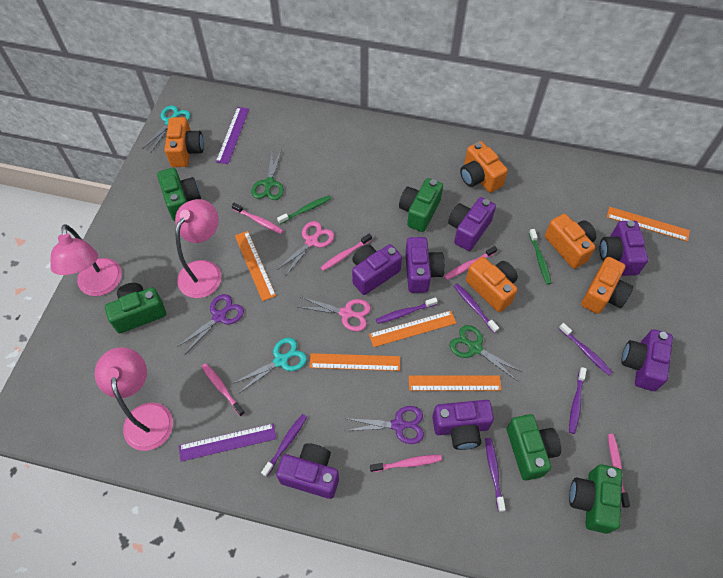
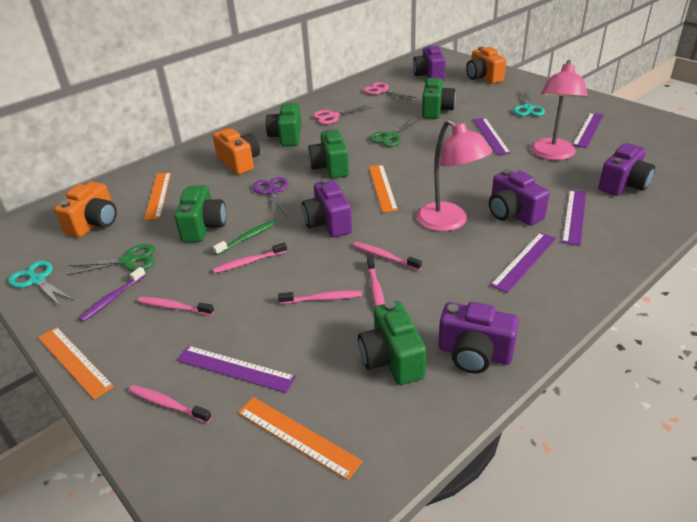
green toothbrush: [277,195,331,224] [529,229,551,285] = 2 -> [213,220,276,255] = 1
orange camera: [165,117,204,167] [460,141,508,193] [466,257,518,312] [545,214,597,269] [581,257,633,314] = 5 -> [54,181,117,238] [213,129,260,175] [466,47,506,84] = 3
orange ruler: [235,231,276,301] [309,353,400,371] [369,311,456,347] [409,375,501,391] [607,207,690,241] = 5 -> [38,327,114,400] [144,172,171,220] [238,397,363,480] [369,165,398,213] = 4
pink lamp: [50,224,122,296] [95,347,173,451] [175,199,222,298] = 3 -> [417,119,492,231] [531,60,588,160] = 2
purple camera: [276,443,339,499] [352,244,402,295] [405,237,445,293] [432,400,494,450] [448,197,496,251] [600,220,648,276] [621,329,673,391] = 7 -> [302,178,352,237] [413,45,446,81] [438,302,519,374] [489,169,550,226] [598,143,655,196] = 5
purple ruler: [179,423,276,462] [216,107,249,164] = 2 -> [176,346,296,393] [473,118,511,155] [490,232,556,293] [562,190,586,246] [572,113,604,148] = 5
purple scissors: [177,294,244,354] [344,406,424,444] = 2 -> [253,177,288,218] = 1
purple toothbrush: [261,414,307,477] [376,297,438,324] [454,283,499,333] [485,438,506,512] [559,323,612,375] [569,367,587,434] = 6 -> [79,267,146,322] = 1

